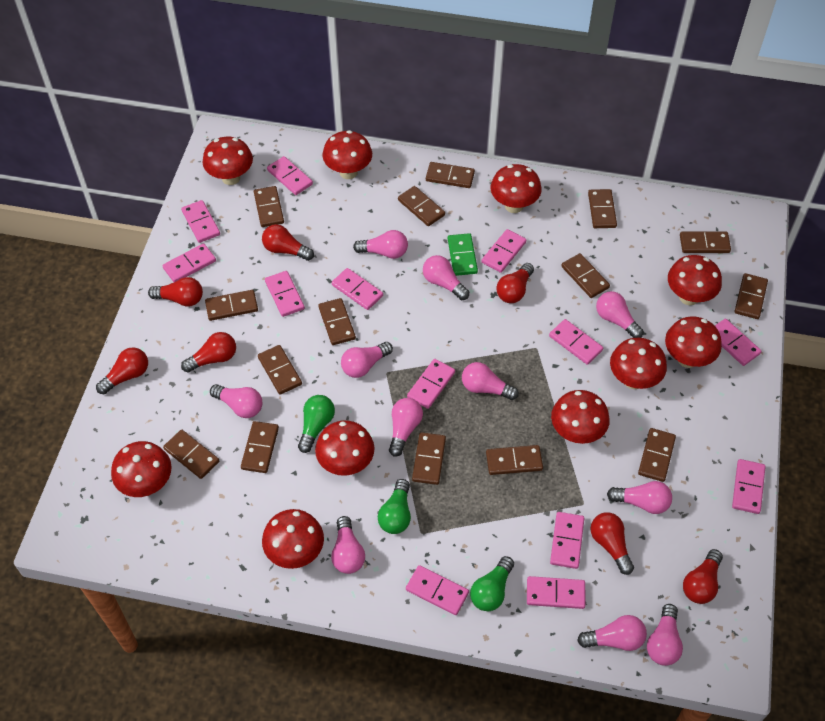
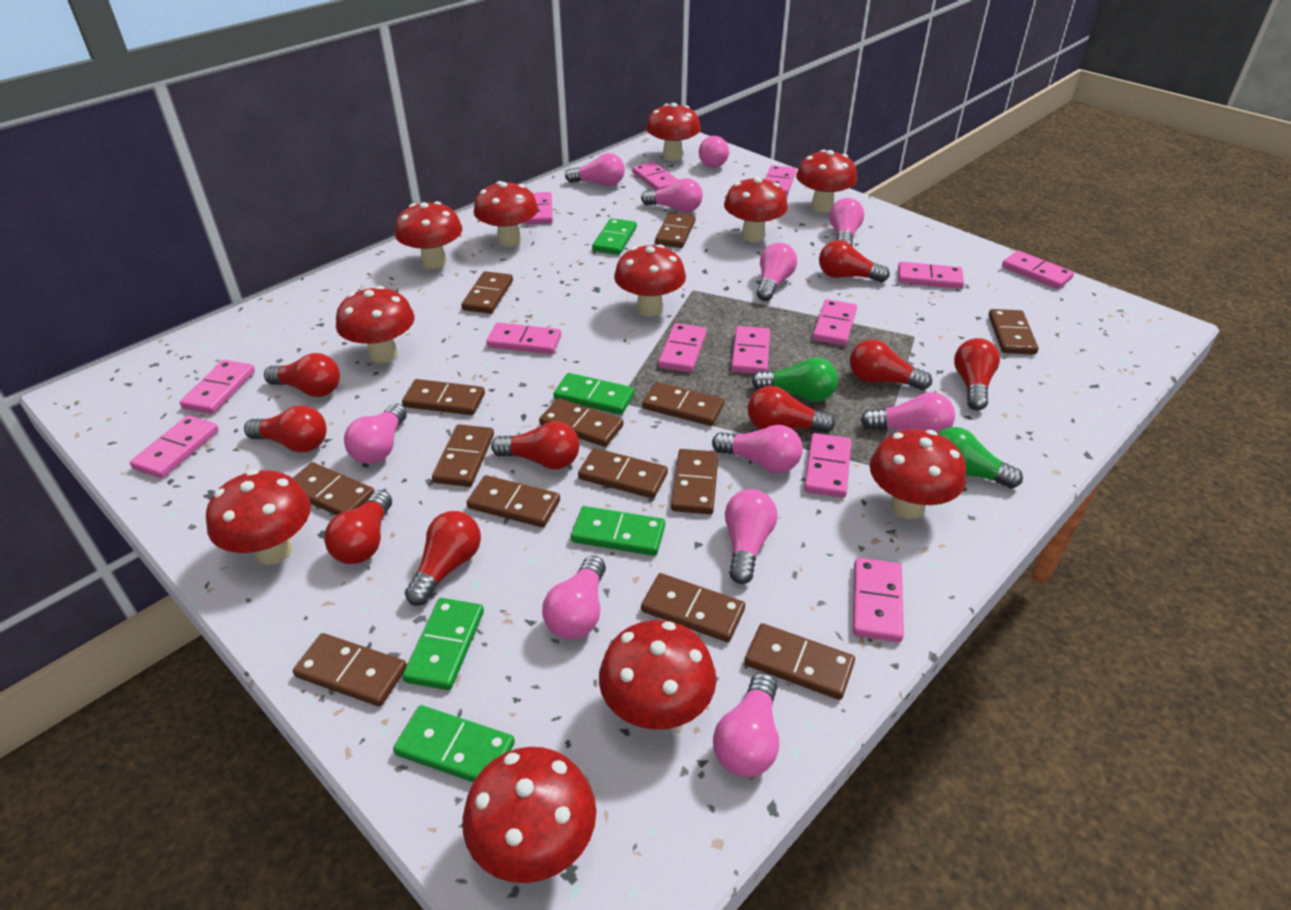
brown domino: [163,430,219,479] [205,290,258,321] [241,421,279,473] [254,186,284,227] [258,345,302,395] [318,298,356,345] [398,186,445,226] [412,432,446,485] [426,162,475,188] [486,445,543,475] [561,253,610,298] [588,189,617,228] [638,428,676,482] [680,231,731,253] [735,273,768,319] = 15 -> [293,462,375,515] [293,633,407,707] [402,379,485,415] [432,424,494,487] [461,271,513,314] [466,475,560,527] [539,398,623,447] [578,448,668,499] [641,573,745,642] [642,382,724,426] [655,212,696,248] [671,449,719,514] [745,623,855,700] [988,309,1039,355] = 14
green domino: [448,233,478,276] = 1 -> [393,705,515,782] [403,598,484,690] [553,373,635,415] [571,506,665,556] [592,218,637,255] = 5
green light bulb: [298,395,335,453] [378,479,411,534] [470,556,514,611] = 3 -> [752,358,838,402] [937,427,1023,489] = 2
red light bulb: [96,347,148,394] [148,277,203,307] [181,332,236,373] [262,224,314,261] [496,263,534,303] [591,512,634,575] [683,549,723,604] = 7 -> [244,405,327,453] [264,353,340,397] [324,490,392,564] [405,511,481,606] [491,421,579,469] [747,386,835,433] [819,240,890,282] [850,339,932,390] [954,338,1000,410] = 9
red mushroom: [111,441,172,497] [203,137,253,185] [262,509,324,569] [315,420,374,476] [322,130,372,179] [491,164,542,213] [551,390,610,444] [610,337,667,389] [665,316,722,368] [668,255,722,305] = 10 -> [206,470,311,565] [336,286,415,363] [395,201,463,269] [463,747,596,883] [474,181,538,247] [599,620,716,730] [614,244,686,316] [646,103,701,161] [724,176,788,242] [796,150,857,212] [870,429,966,519] = 11

